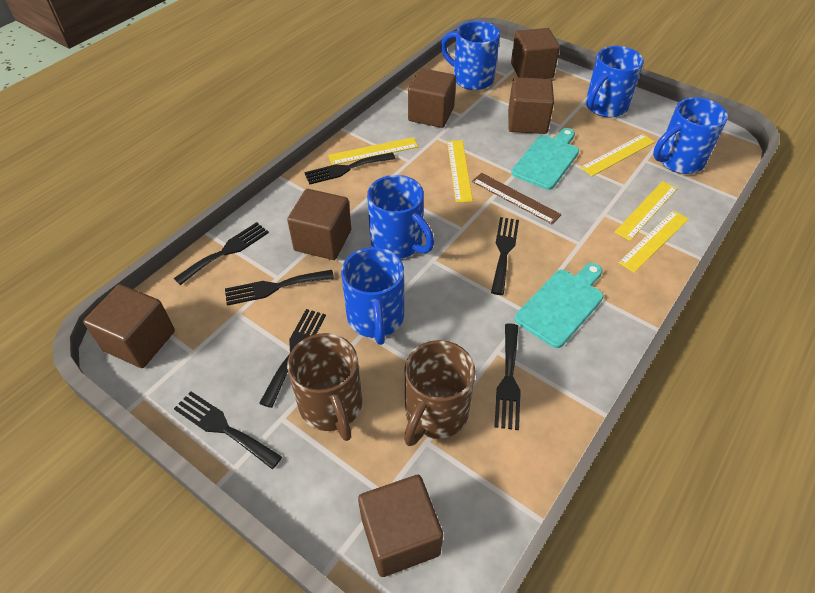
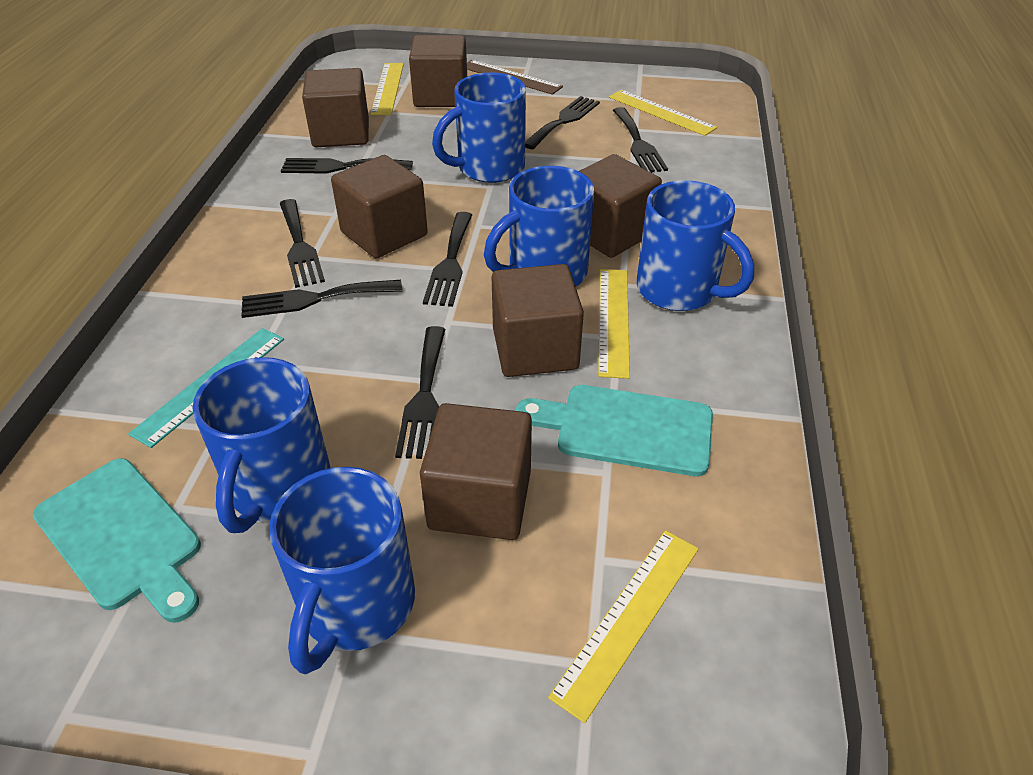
brown mug: [287,333,362,441] [404,340,476,446] = 2 -> none = 0
turquoise ruler: none = 0 -> [128,328,284,448] = 1
yellow ruler: [328,137,419,165] [447,140,473,203] [580,134,655,176] [615,181,678,241] [618,210,689,273] = 5 -> [371,63,404,115] [548,530,699,723] [598,269,630,379] [609,90,717,136] = 4

